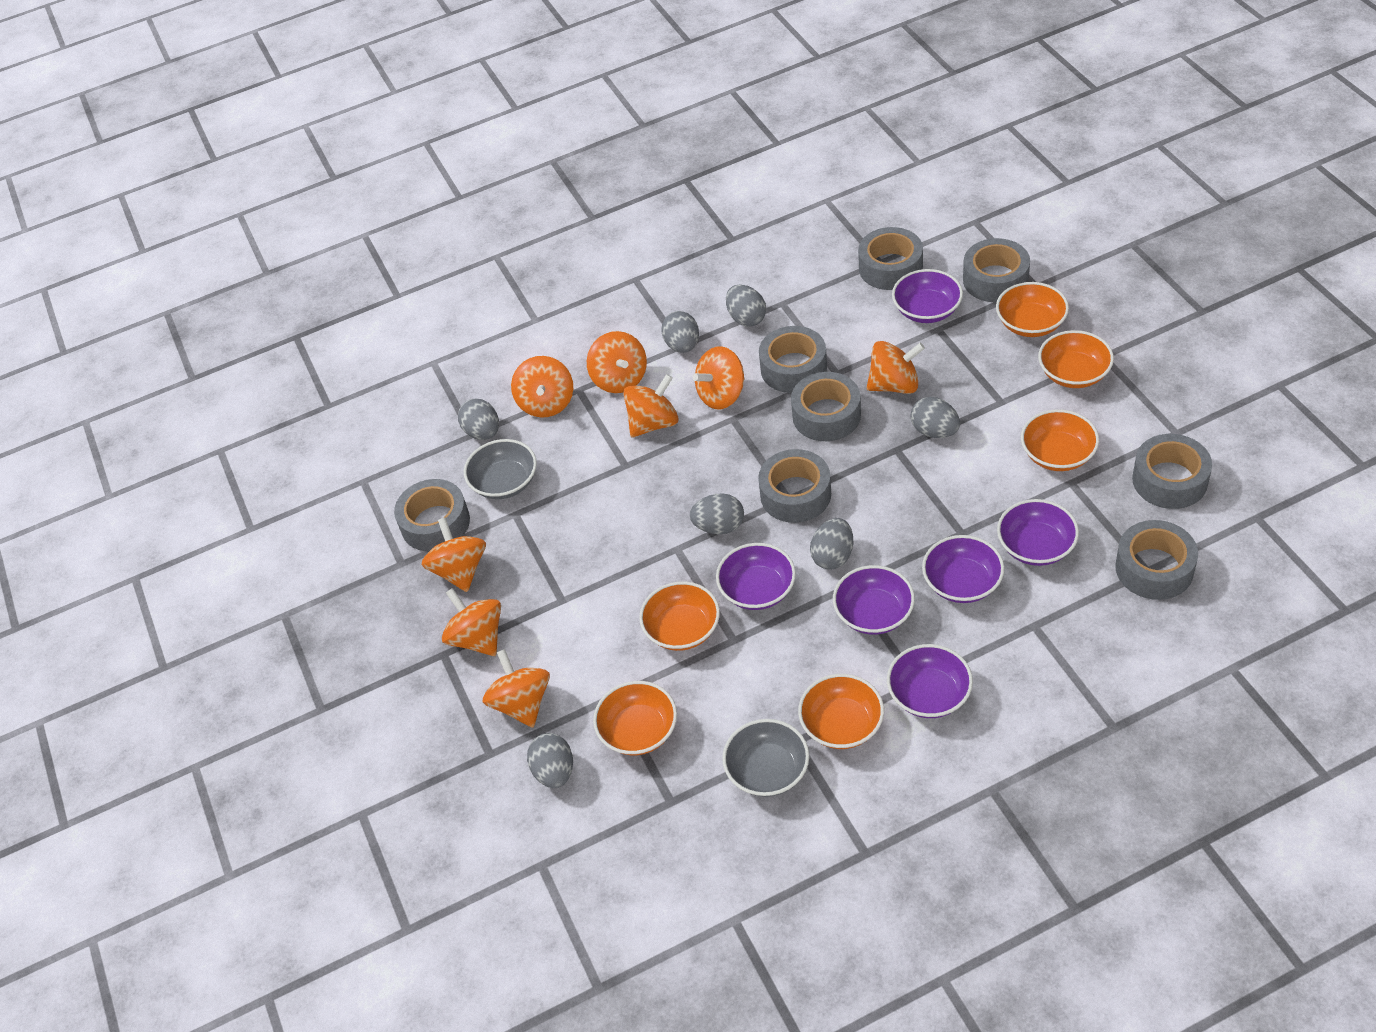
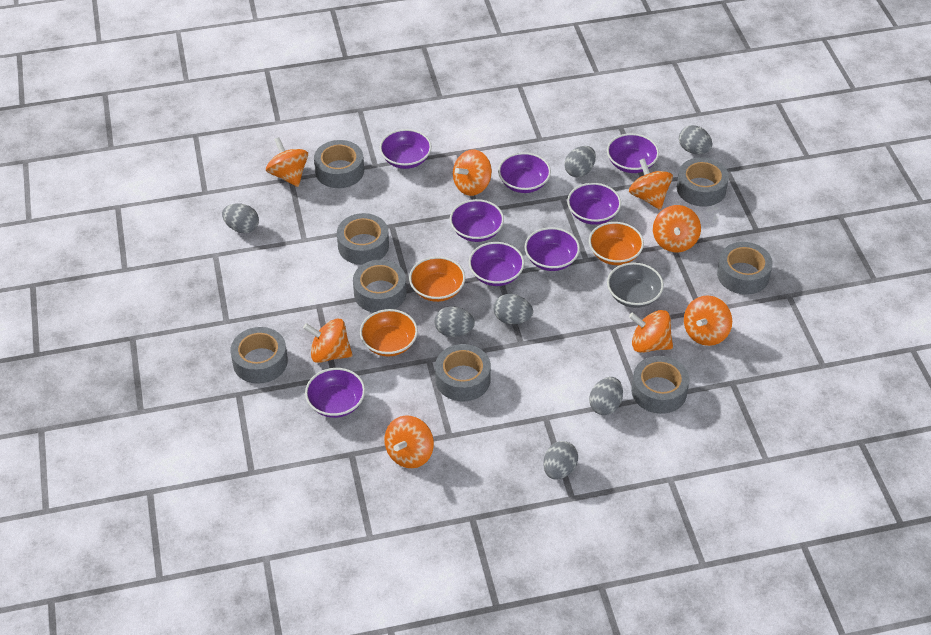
grey bowl: [464,439,537,499] [722,719,809,797] = 2 -> [607,262,664,308] = 1
orange bowl: [593,681,677,755] [639,581,720,651] [798,674,884,749] [996,282,1069,337] [1021,409,1099,471] [1038,330,1114,388] = 6 -> [360,309,418,357] [409,257,465,302] [589,222,644,265] = 3
purple bowl: [716,543,796,610] [833,565,915,635] [887,644,973,718] [892,269,963,323] [922,535,1004,603] [997,499,1079,566] = 6 -> [305,368,365,418] [380,129,432,169] [450,199,504,242] [469,242,524,286] [498,152,551,193] [524,227,580,271] [567,183,621,225] [607,133,659,173] = 8

